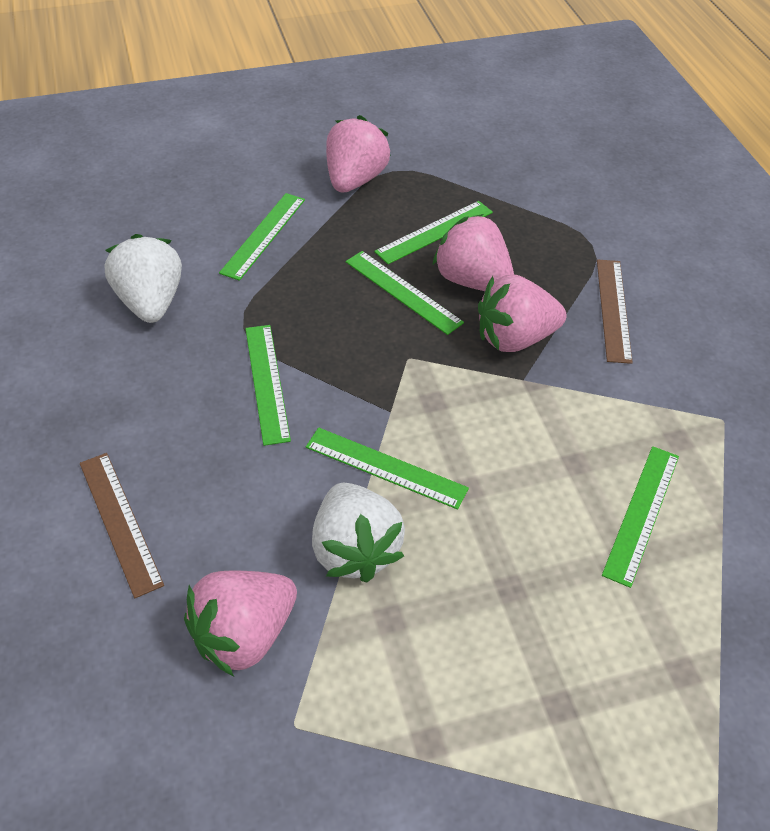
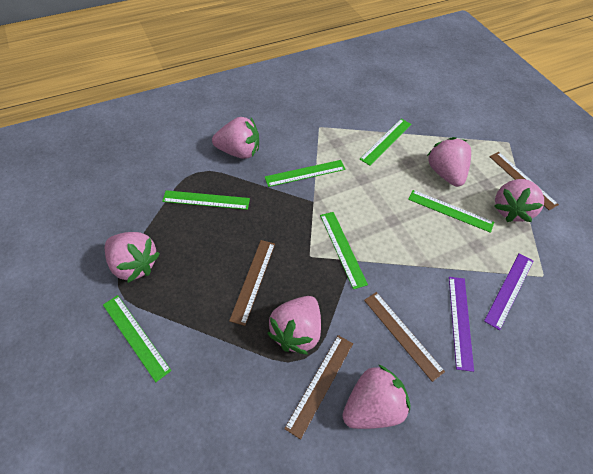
brown ruler: [80,453,164,598] [597,259,633,364] = 2 -> [229,240,275,326] [284,335,353,439] [364,292,445,382] [489,152,559,210] = 4
pink strawberry: [184,571,297,676] [326,115,390,193] [432,214,514,291] [478,274,566,352] = 4 -> [105,232,160,283] [212,117,259,159] [267,296,321,355] [342,364,410,429] [427,137,471,187] [494,179,544,222] = 6
purple ruler: none = 0 -> [449,277,474,372] [484,253,533,330] = 2
white strawberry: [105,234,182,323] [312,483,405,583] = 2 -> none = 0

